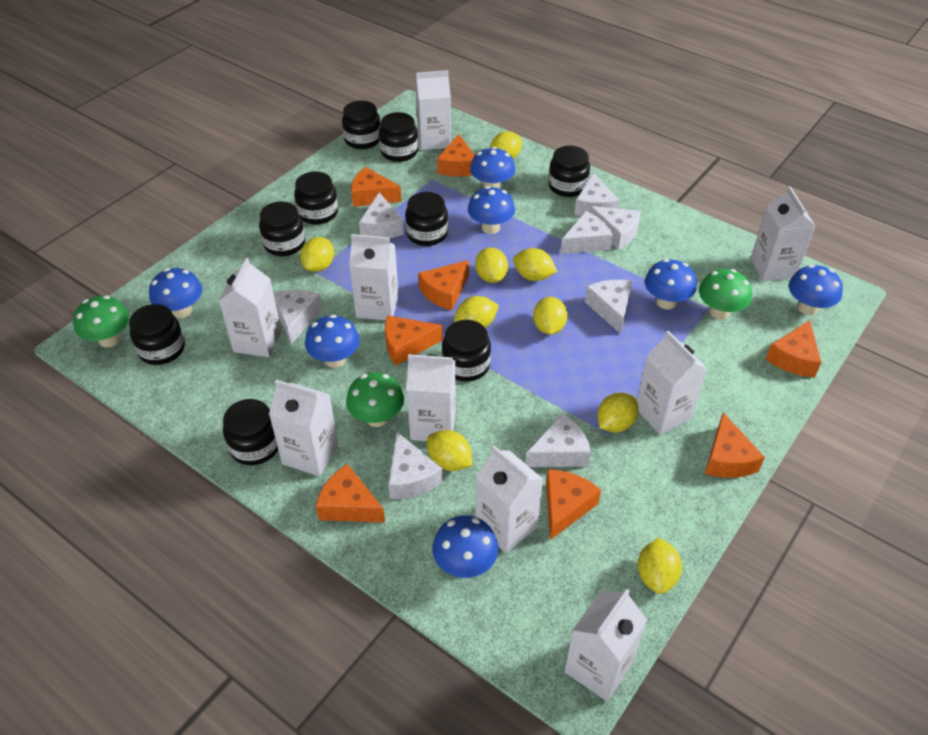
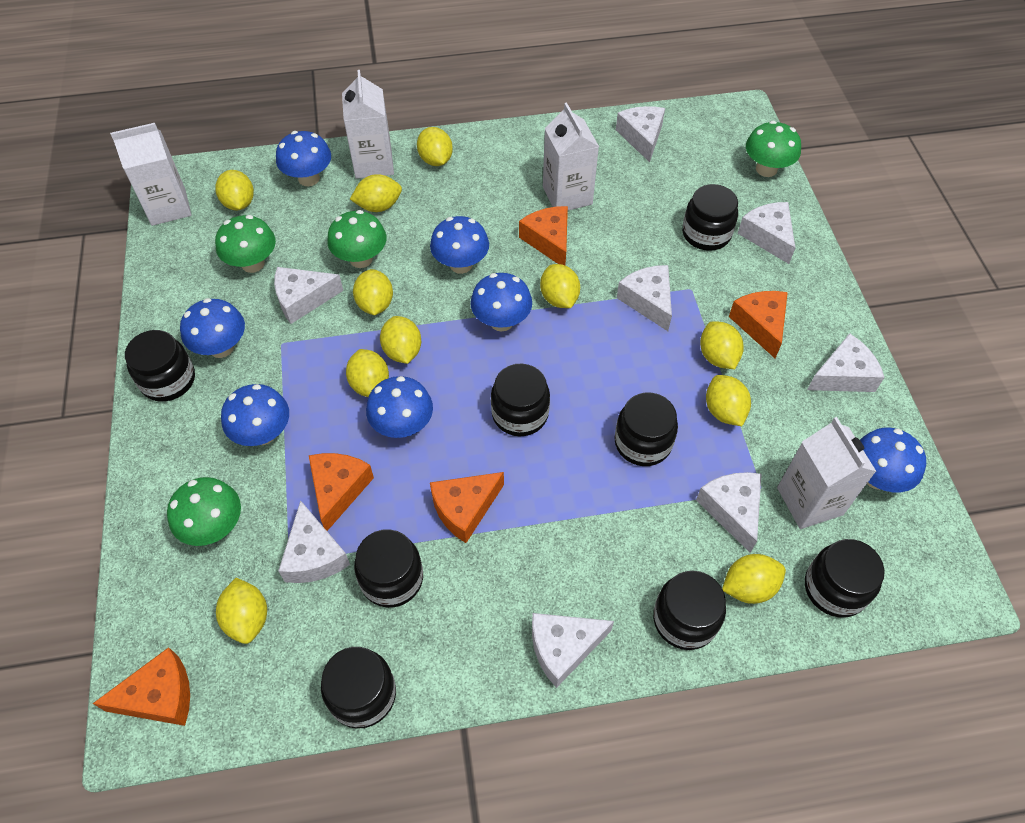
black jar: [129,304,185,365] [223,399,278,465] [259,201,305,256] [294,171,338,225] [342,101,381,149] [379,112,418,162] [405,192,448,246] [442,320,491,381] [548,146,590,197] = 9 -> [125,330,195,402] [321,647,396,729] [354,529,423,608] [491,363,550,436] [614,392,678,466] [653,571,726,650] [682,184,738,251] [805,539,885,618] = 8
green mushroom: [73,296,129,347] [346,372,404,427] [699,269,752,319] = 3 -> [167,477,241,546] [215,215,276,273] [327,210,386,268] [746,121,801,177] = 4
orange cheese: [316,464,385,522] [351,167,402,207] [385,315,443,365] [418,260,469,311] [437,134,475,177] [546,469,601,540] [705,413,765,478] [766,320,822,377] = 8 -> [92,647,190,726] [309,453,374,531] [430,472,504,543] [519,206,568,265] [729,291,788,358] = 5
white carton: [219,258,281,357] [269,380,338,476] [349,234,399,321] [406,354,456,441] [415,70,451,150] [475,445,543,553] [565,589,647,701] [637,330,707,435] [750,186,816,282] = 9 -> [110,123,191,226] [342,70,394,179] [543,102,599,211] [777,417,877,529] = 4
yellow lemon: [300,237,334,272] [427,430,473,471] [454,296,499,328] [475,247,508,283] [490,131,522,159] [513,248,557,281] [533,297,568,335] [597,393,638,432] [638,538,682,594] = 9 -> [215,170,254,210] [216,578,267,644] [346,349,389,397] [350,174,402,212] [353,269,393,315] [380,316,421,364] [417,127,453,166] [540,264,580,308] [700,321,744,369] [706,375,751,426] [722,554,786,604] = 11

